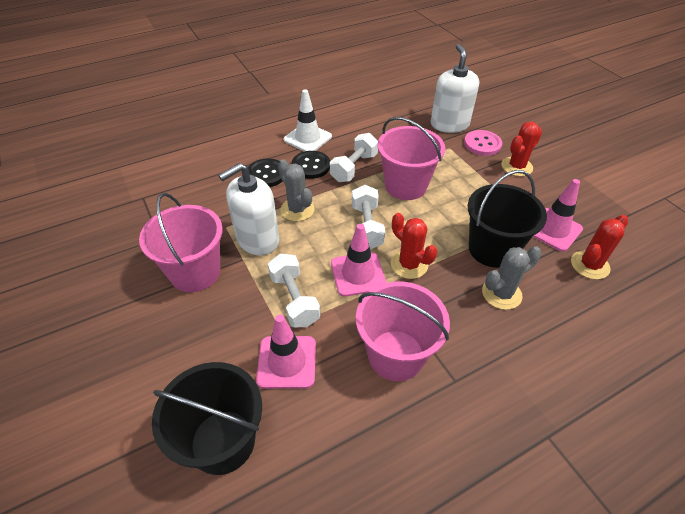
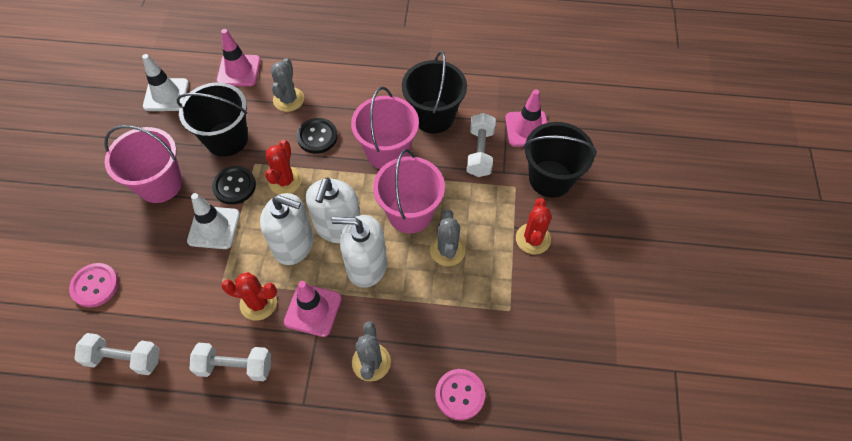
black bucket: [152,362,262,475] [468,170,547,268] = 2 -> [177,82,248,157] [402,51,467,134] [524,122,597,198] = 3
grey cactus: [278,159,314,221] [482,246,541,310] = 2 -> [271,58,304,112] [352,322,391,382] [430,209,466,266] = 3
pink button: [464,130,502,156] = 1 -> [69,263,119,308] [435,369,485,420] = 2
white soap dispenser: [218,163,279,255] [431,44,479,133] = 2 -> [260,193,314,265] [306,178,361,243] [331,215,387,288] = 3
white traffic cone: [284,89,332,152] = 1 -> [142,54,189,111] [187,193,240,249] = 2

